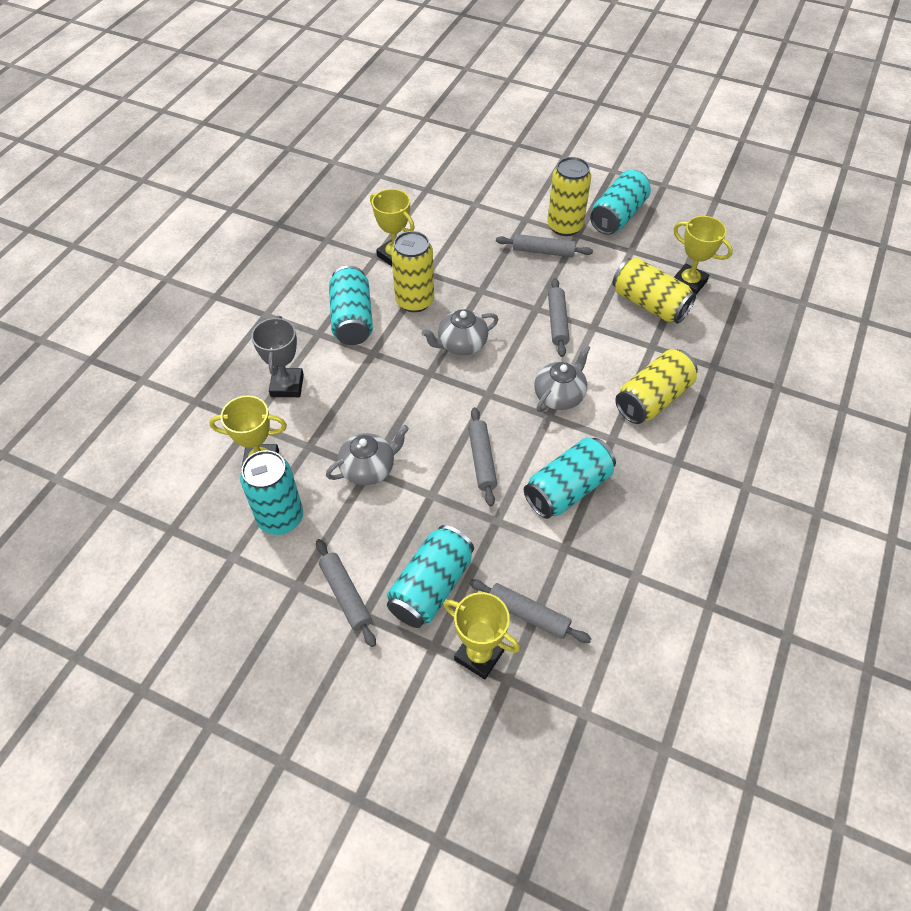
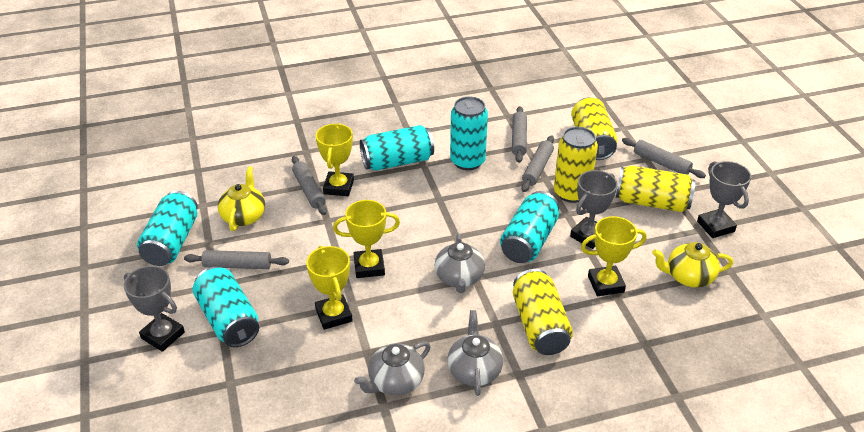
grey trophy: [251,316,304,397] = 1 -> [124,266,185,352] [570,170,618,249] [697,161,751,238] = 3
yellow teapot: none = 0 -> [218,166,265,231] [652,242,733,288] = 2

